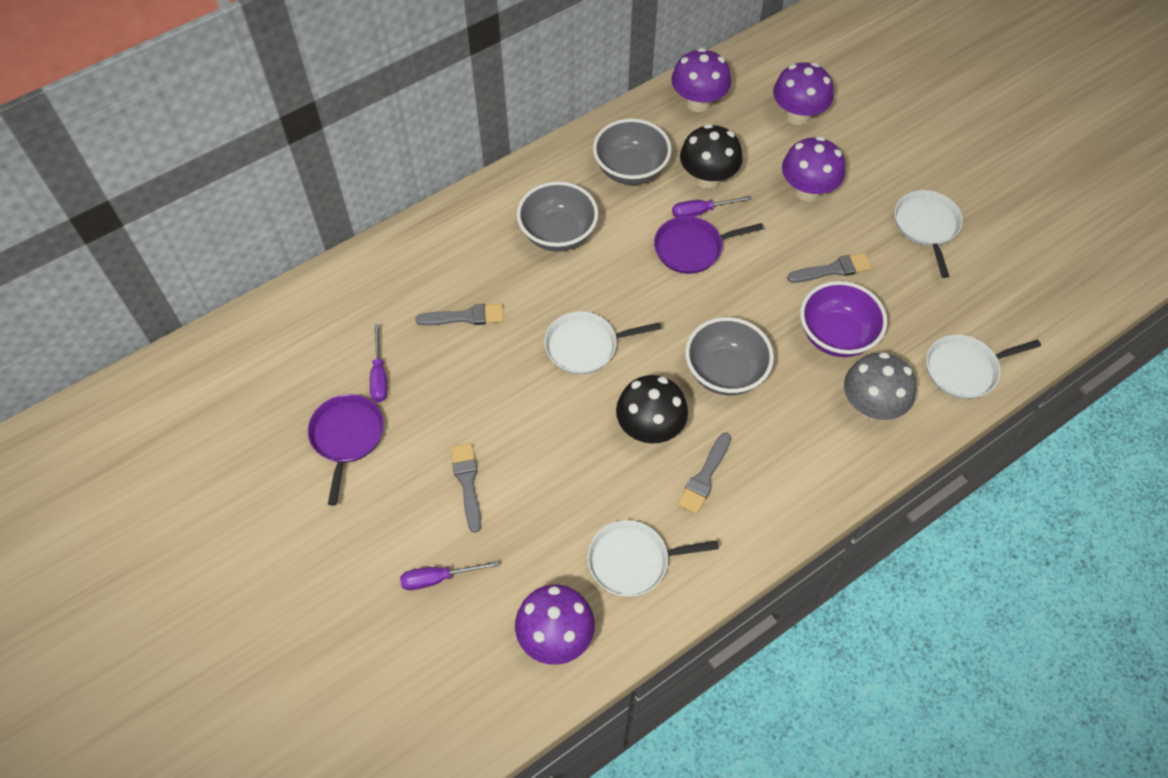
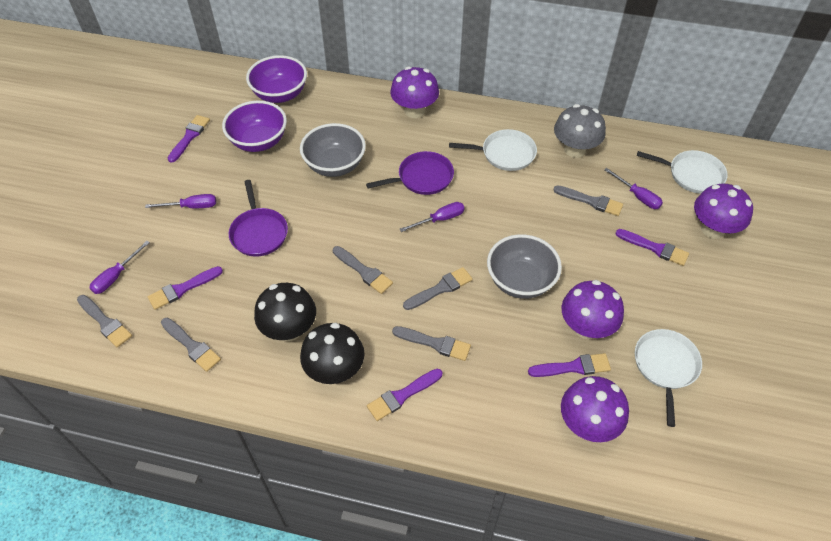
grey bowl: [517,181,598,252] [593,118,672,185] [685,317,774,395] = 3 -> [300,123,366,177] [487,234,562,299] = 2
grey brush: [416,304,504,325] [450,443,481,533] [677,433,731,514] [787,253,872,283] = 4 -> [77,295,132,347] [161,318,221,372] [333,246,393,294] [392,326,471,361] [403,267,473,310] [554,185,623,216] = 6
purple bowl: [800,281,887,357] = 1 -> [222,101,287,152] [246,55,307,103] = 2
purple brush: none = 0 -> [148,266,223,310] [168,115,210,163] [367,369,442,421] [528,353,611,377] [615,229,689,266] = 5
purple screwdriver: [370,324,387,402] [400,560,499,590] [672,196,752,217] = 3 -> [90,241,150,294] [145,194,216,209] [399,202,464,232] [604,168,663,209] = 4
white pan: [544,311,661,375] [587,520,719,597] [894,190,963,278] [926,335,1041,399] = 4 -> [449,129,537,171] [635,329,702,427] [637,150,728,194] = 3

